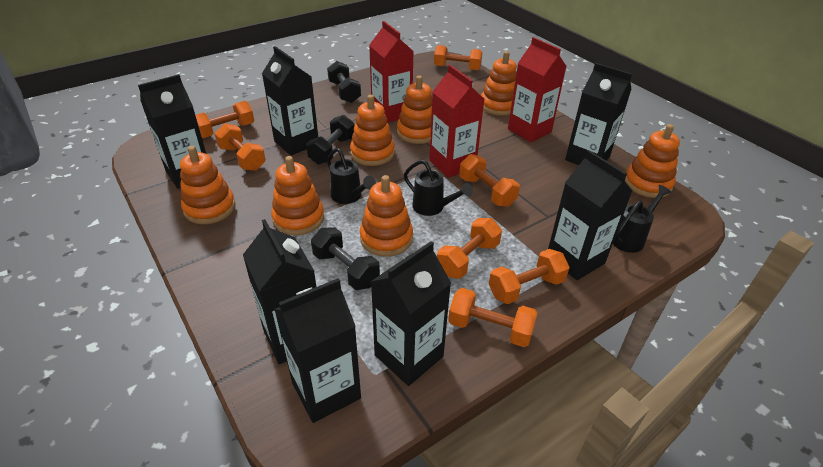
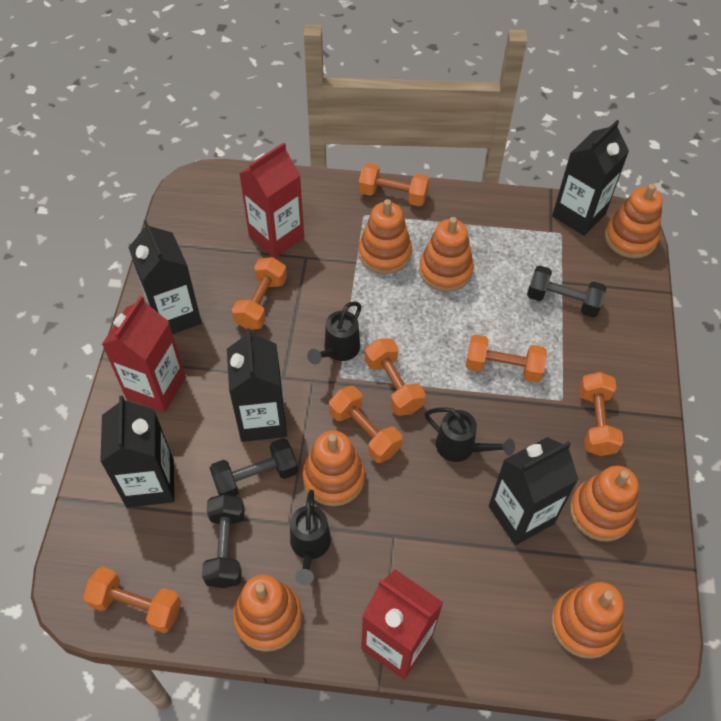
black carton: [138,74,206,189] [243,219,316,364] [262,46,318,156] [274,278,361,423] [370,241,451,386] [548,150,632,280] [565,63,632,165] = 7 -> [100,396,174,507] [128,220,202,334] [227,328,287,442] [489,437,579,545] [552,120,629,236] = 5

